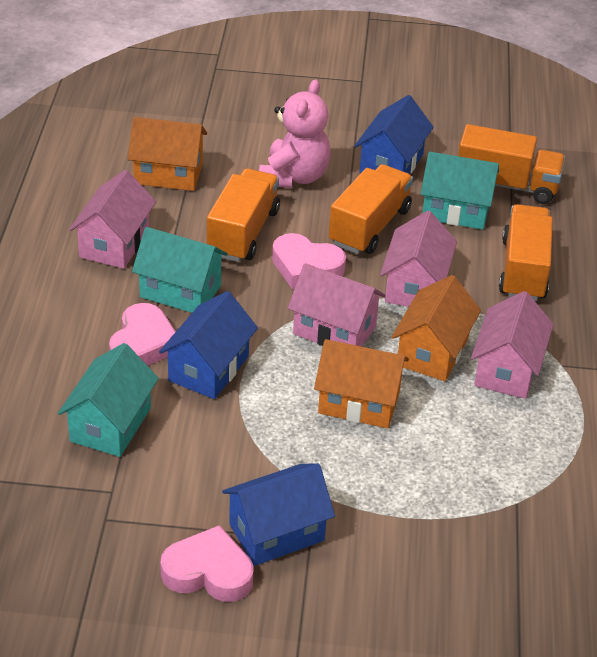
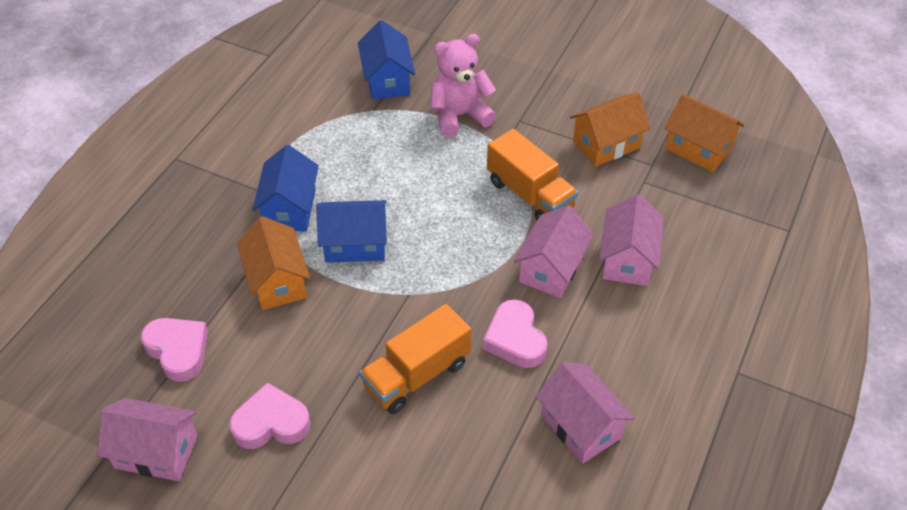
orange truck: [207,168,280,262] [329,164,413,254] [458,124,565,204] [499,204,553,301] = 4 -> [360,304,471,414] [487,129,578,220] = 2
turquoise house: [58,343,159,457] [132,227,228,313] [420,152,499,230] = 3 -> none = 0

